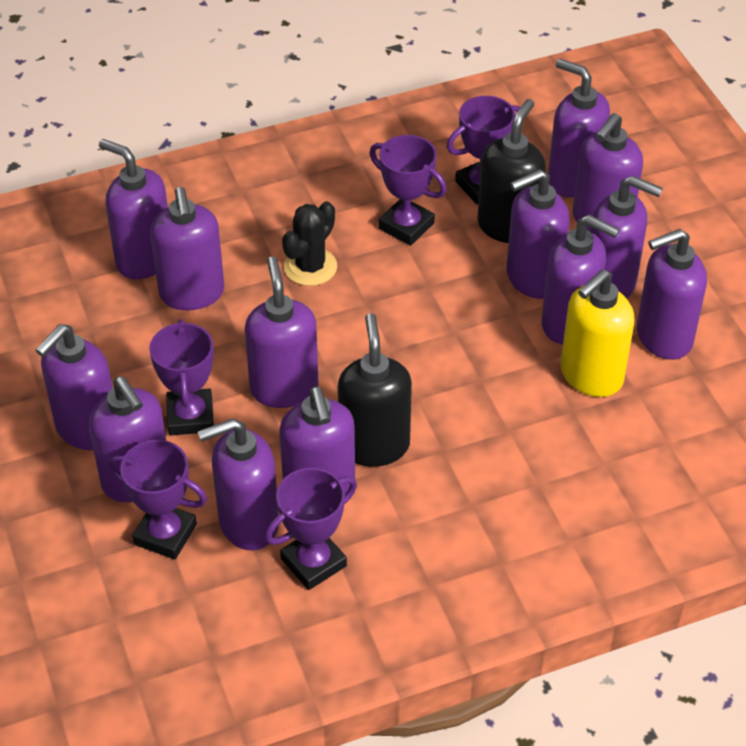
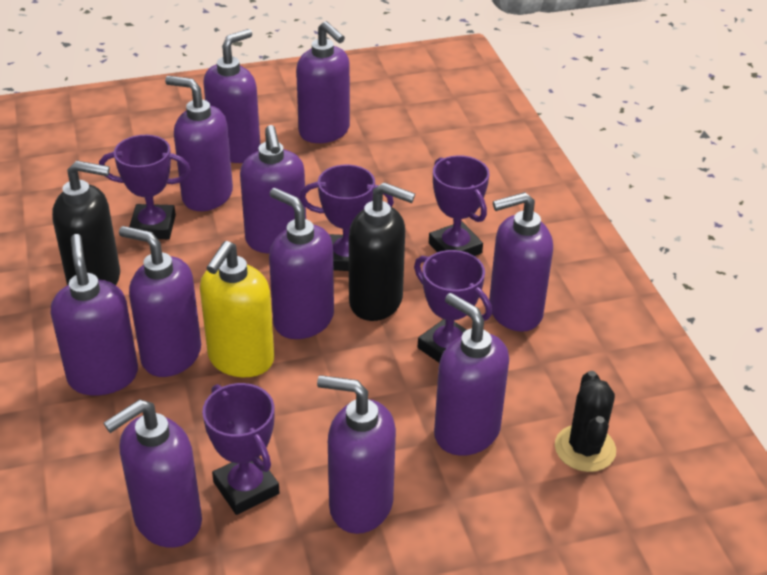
purple soap dispenser: [36,324,113,450] [89,377,166,502] [99,139,168,279] [150,187,224,310] [198,418,279,550] [245,257,319,408] [279,387,355,493] [506,169,570,299] [541,215,620,344] [548,59,610,197] [573,113,643,232] [590,175,663,298] [637,229,707,360] = 13 -> [51,234,138,396] [104,399,202,548] [119,226,201,377] [165,76,233,211] [203,29,261,163] [240,125,306,254] [269,188,334,339] [296,21,350,143] [317,375,396,534] [434,293,509,456] [489,192,553,332] = 11

